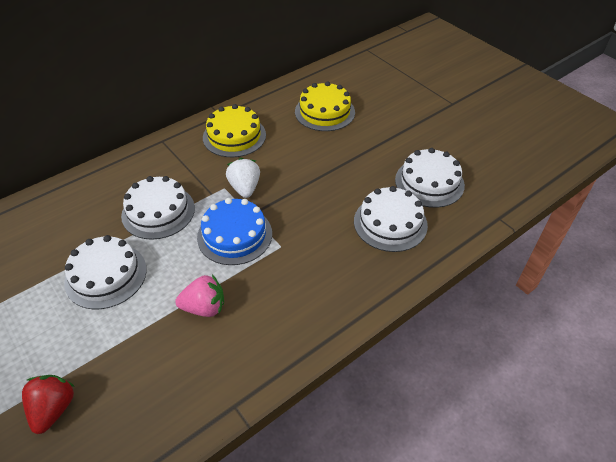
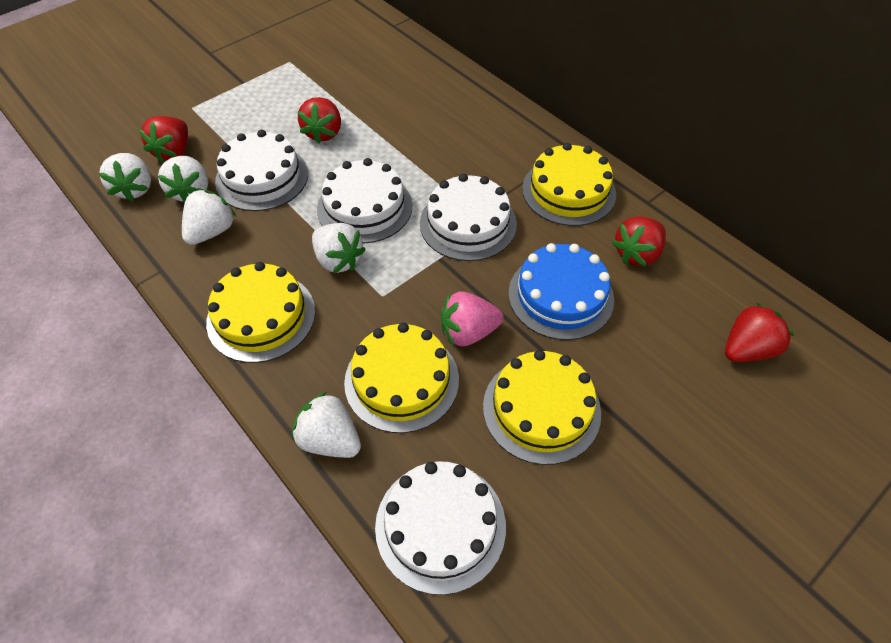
red strawberry: [22,375,75,434] = 1 -> [138,116,188,163] [298,97,341,143] [612,216,666,267] [725,303,794,362] = 4
white strawberry: [226,158,260,198] = 1 -> [98,153,151,202] [158,156,208,203] [182,189,236,245] [292,392,361,458] [312,223,366,273] = 5
yellow cake: [203,104,266,157] [295,81,355,131] = 2 -> [206,262,315,363] [344,323,459,433] [483,350,601,465] [522,143,616,226] = 4

